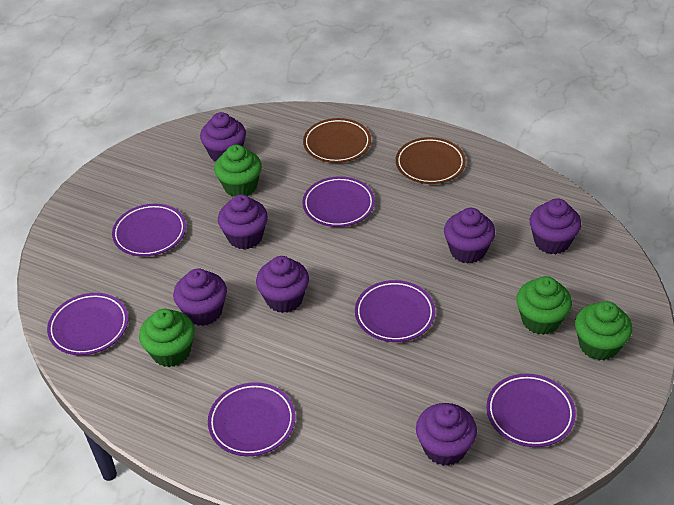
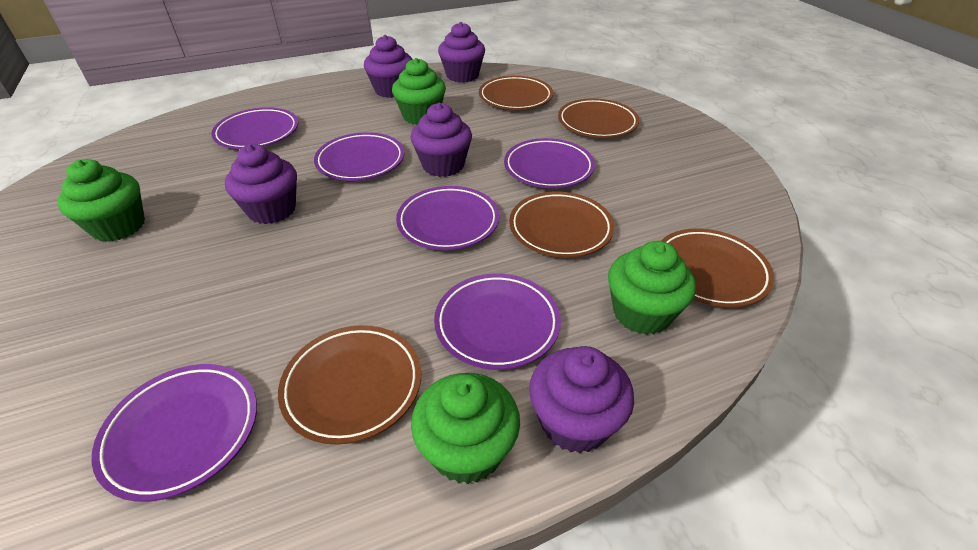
brown plate: [303,118,371,163] [396,137,466,184] = 2 -> [278,325,421,445] [479,76,553,110] [509,192,614,258] [558,98,639,138] [661,228,774,307] = 5
purple cupcake: [173,268,227,326] [200,112,246,162] [218,194,268,250] [256,256,309,313] [416,403,477,466] [444,208,495,264] [530,198,581,254] = 7 -> [225,144,297,224] [364,35,413,98] [410,103,472,177] [438,22,485,83] [529,346,634,453] = 5

